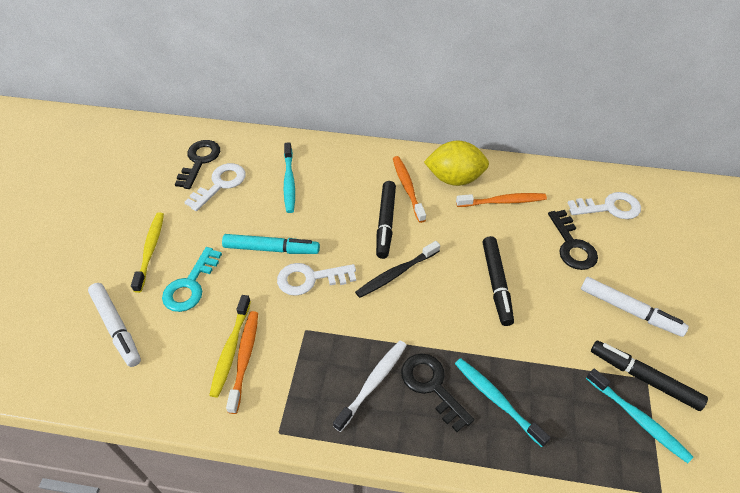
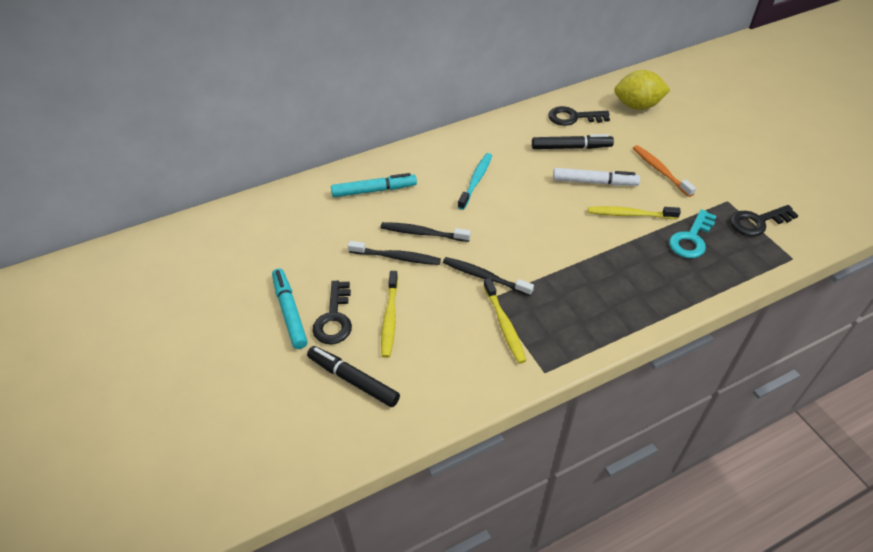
black marker: [376,181,396,259] [483,236,514,326] [591,341,708,411] = 3 -> [307,346,400,407] [532,134,614,149] = 2
black toothbrush: [355,241,440,298] = 1 -> [348,241,441,265] [381,222,471,242] [443,257,534,296] = 3
orange toothbrush: [226,311,258,414] [393,156,426,223] [456,193,547,207] = 3 -> [633,145,696,197] = 1
turquoise marker: [222,234,320,254] = 1 -> [272,268,308,349] [331,173,417,197] = 2
turquoise toothbrush: [284,142,295,213] [455,358,550,447] [586,368,693,463] = 3 -> [458,153,492,210] = 1
white key: [185,163,246,211] [277,263,356,296] [568,192,641,219] = 3 -> none = 0
white marker: [88,283,141,367] [581,277,689,337] = 2 -> [553,168,640,186] = 1
white toothbrush: [333,341,407,432] = 1 -> none = 0
yellow toothbrush: [131,212,164,293] [209,295,251,398] = 2 -> [381,271,398,358] [483,278,526,364] [588,206,681,219] = 3

